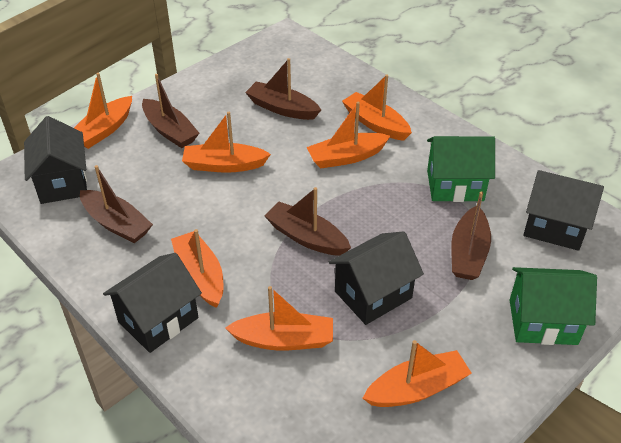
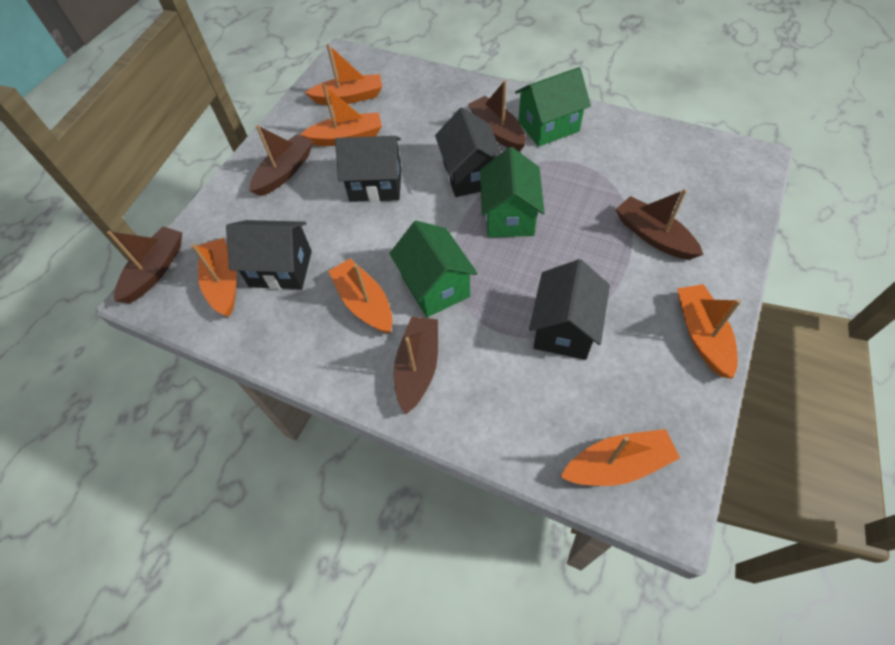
green house: [427,136,495,202] [510,267,597,345] = 2 -> [389,221,478,317] [480,147,545,237] [515,67,591,147] = 3
orange boat: [74,73,132,149] [171,229,223,308] [182,112,271,173] [225,286,333,351] [306,102,390,168] [342,74,412,141] [362,340,472,407] = 7 -> [191,238,237,316] [300,85,382,146] [305,44,382,105] [328,259,392,333] [560,429,680,486] [677,284,741,379] = 6

